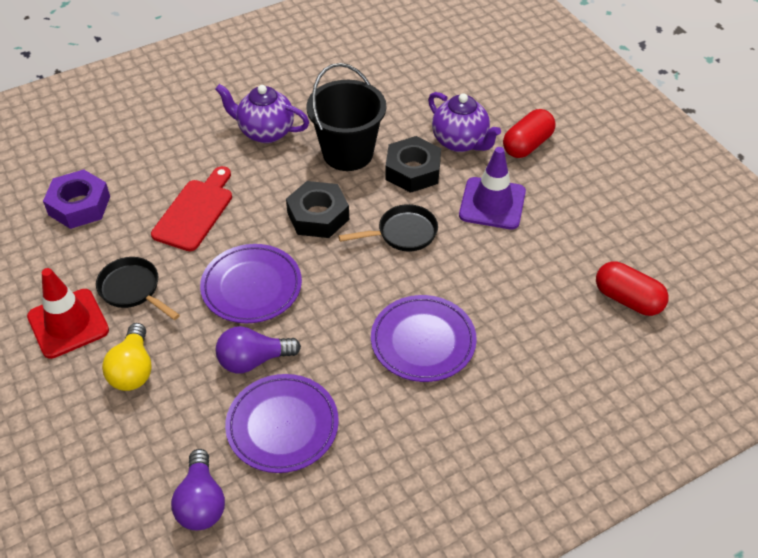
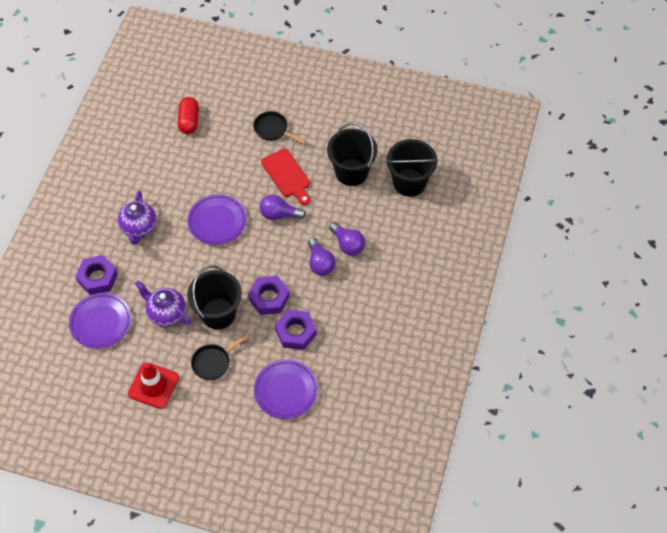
black bucket: [306,63,386,171] = 1 -> [187,266,242,330] [327,123,377,186] [386,139,438,197] = 3
black nut: [286,181,349,238] [385,136,441,193] = 2 -> none = 0
purple light bulb: [171,449,225,530] [216,326,301,373] = 2 -> [260,195,306,220] [308,237,335,276] [329,222,365,255] = 3
purple nut: [43,169,110,229] = 1 -> [75,255,118,295] [248,276,290,315] [275,309,317,350] = 3
purple traffic cone: [459,147,526,229] = 1 -> none = 0
red capsule: [503,109,556,158] [596,262,668,316] = 2 -> [178,97,199,134] = 1
yellow light bulb: [102,323,152,391] = 1 -> none = 0

